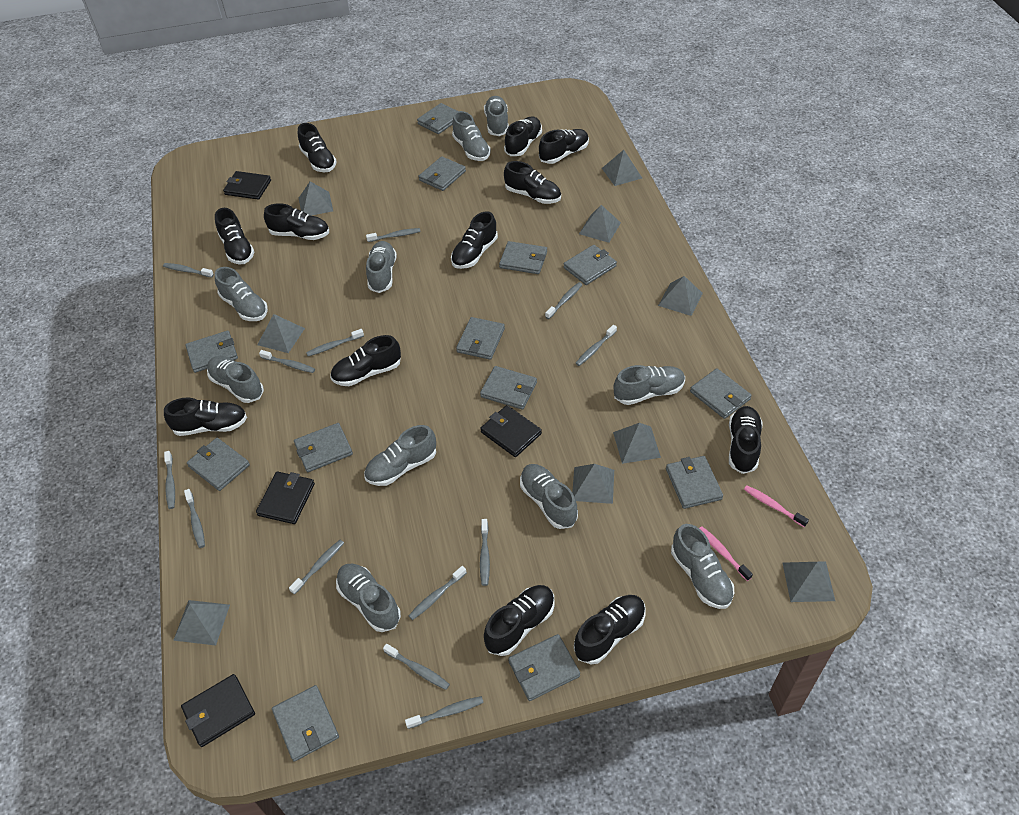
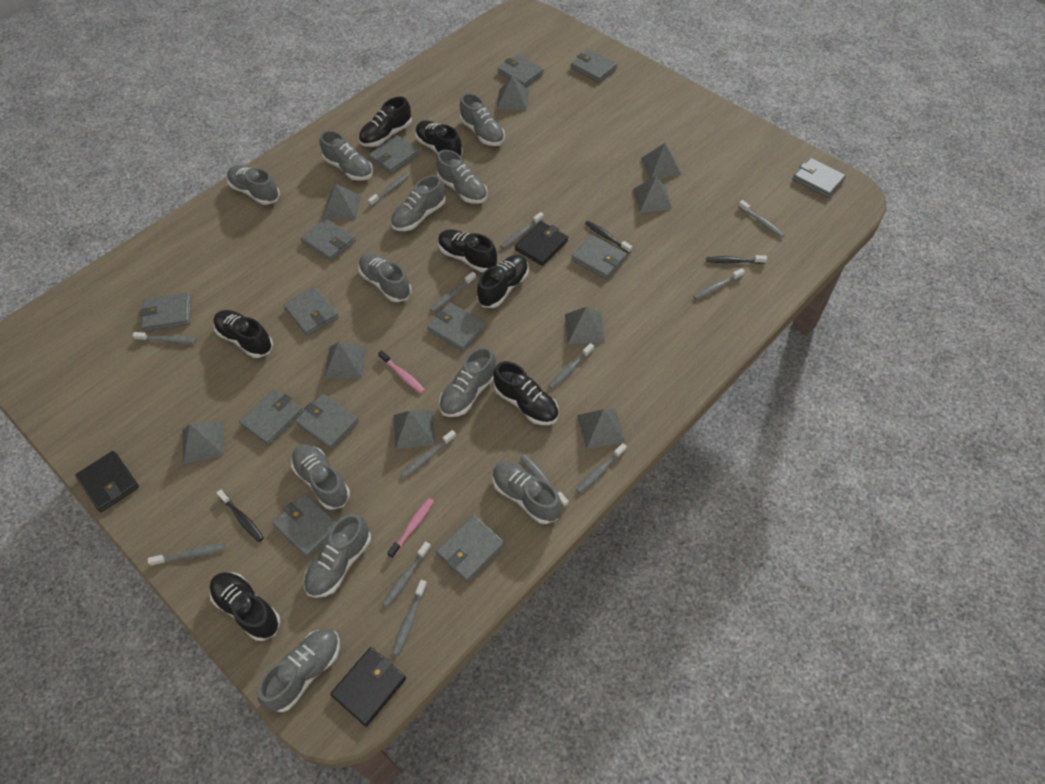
black shoe: [164,398,247,436] [215,208,255,264] [264,203,329,240] [298,123,337,172] [330,335,401,386] [451,211,498,269] [484,585,554,656] [504,116,542,156] [504,161,561,204] [539,129,589,164] [574,595,645,664] [729,406,763,474] = 12 -> [209,572,280,641] [213,310,273,358] [359,96,412,147] [415,120,463,156] [438,229,497,272] [477,255,529,308] [493,361,558,425] = 7
black toothbrush: none = 0 -> [217,490,264,542] [585,221,632,253] [706,255,767,264] = 3
black wallet: [181,674,255,747] [223,171,271,200] [256,472,315,524] [480,405,542,457] = 4 -> [75,451,139,512] [330,647,406,727] [515,221,568,266] = 3
grey shoe: [207,356,264,403] [215,267,268,321] [336,564,401,632] [364,425,436,486] [366,241,397,293] [452,111,491,161] [484,96,508,136] [520,464,578,529] [614,365,685,405] [671,524,734,609] = 10 -> [227,165,280,205] [258,629,340,712] [291,444,350,510] [304,514,371,598] [320,130,373,181] [358,253,411,302] [391,175,446,231] [436,150,488,204] [439,347,496,417] [460,93,505,146] [492,462,561,524] = 11

